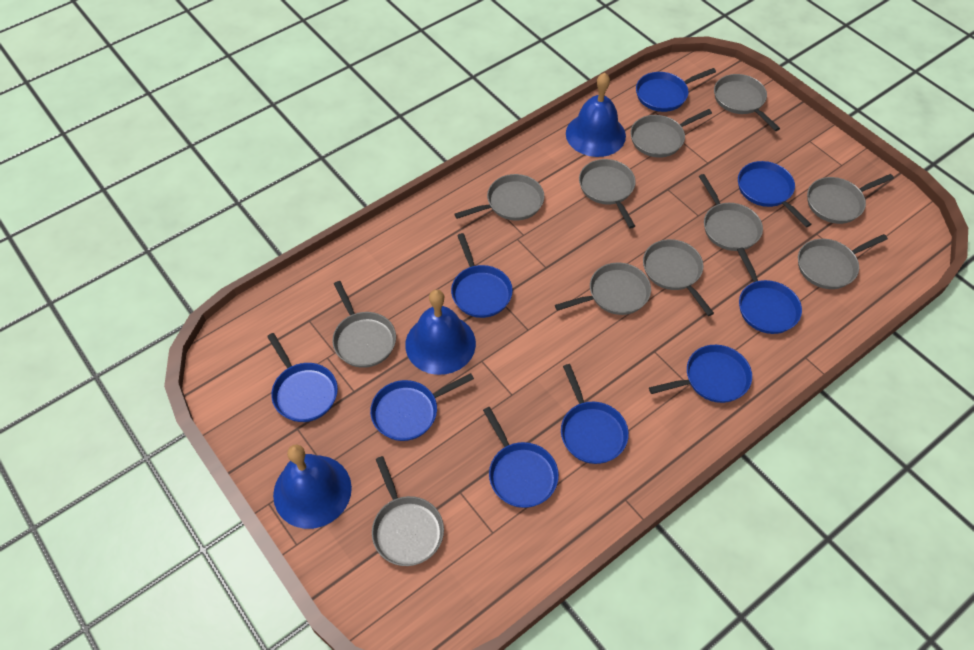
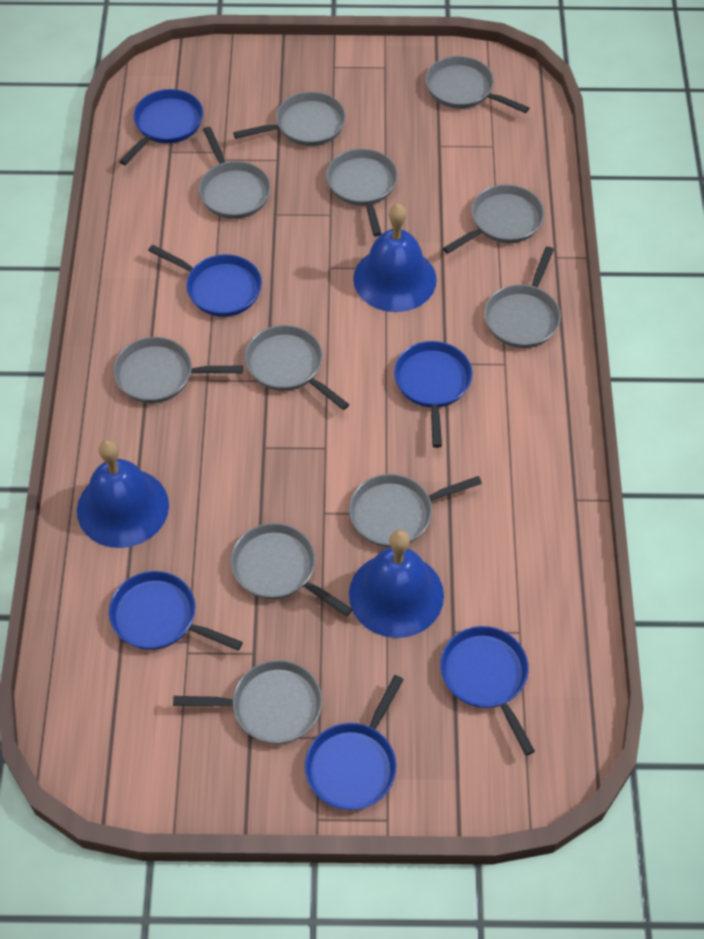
blue pan: [267,333,338,422] [370,373,474,441] [451,233,513,318] [483,407,559,508] [561,364,629,464] [636,68,716,112] [649,345,752,403] [737,247,802,334] [738,161,811,227] = 9 -> [109,571,243,651] [119,89,203,165] [148,244,262,317] [305,675,404,810] [394,341,472,448] [440,626,535,756] = 6

